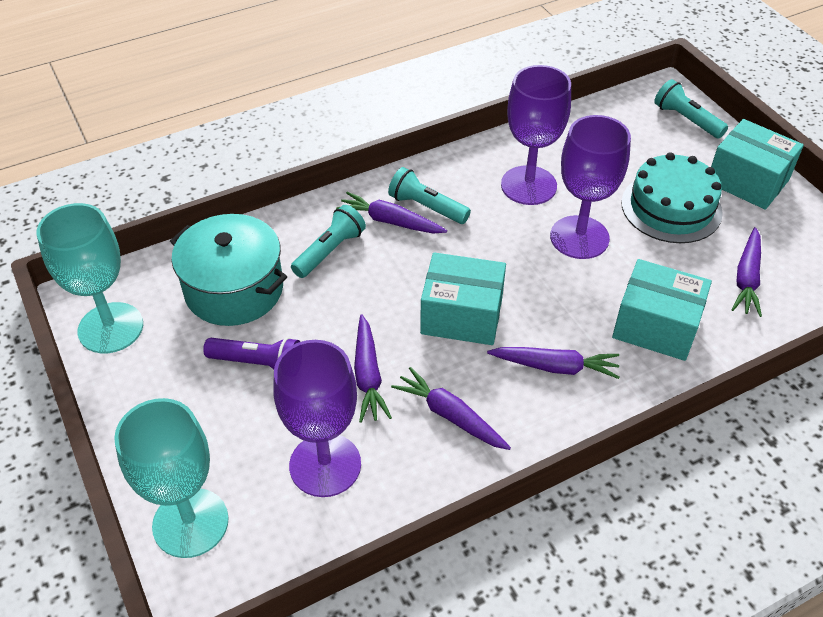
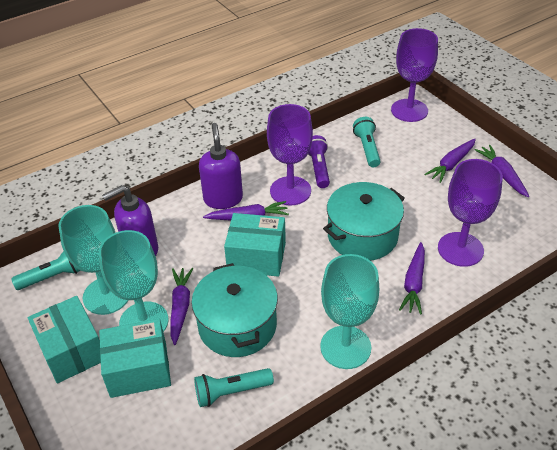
purple soap dispenser: none = 0 -> [102,185,158,256] [199,123,243,209] = 2
turquoise cake: [621,152,723,243] = 1 -> none = 0
turquoise goblet: [37,203,143,353] [114,398,229,558] = 2 -> [58,205,129,315] [99,230,169,332] [320,254,379,369] = 3
turquoise pot: [170,214,287,326] = 1 -> [192,263,278,357] [323,182,405,261] = 2

